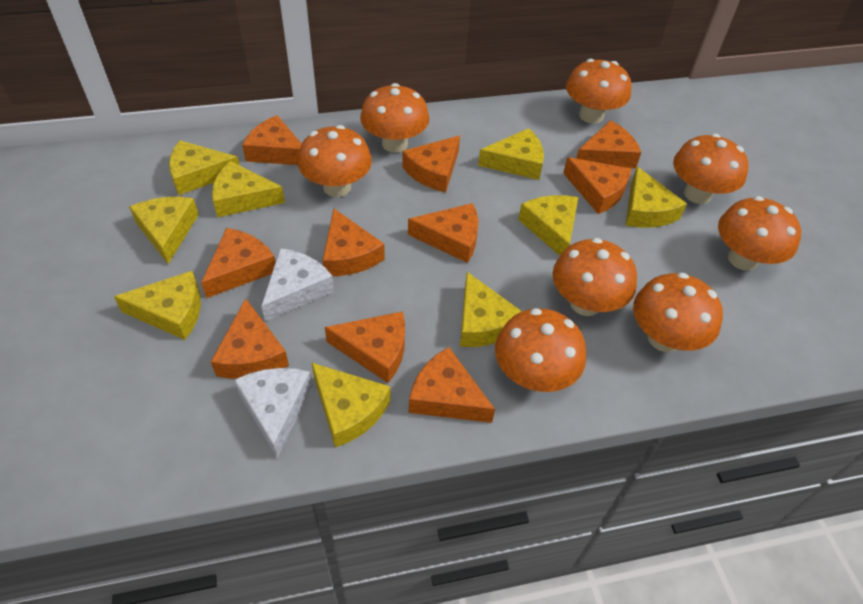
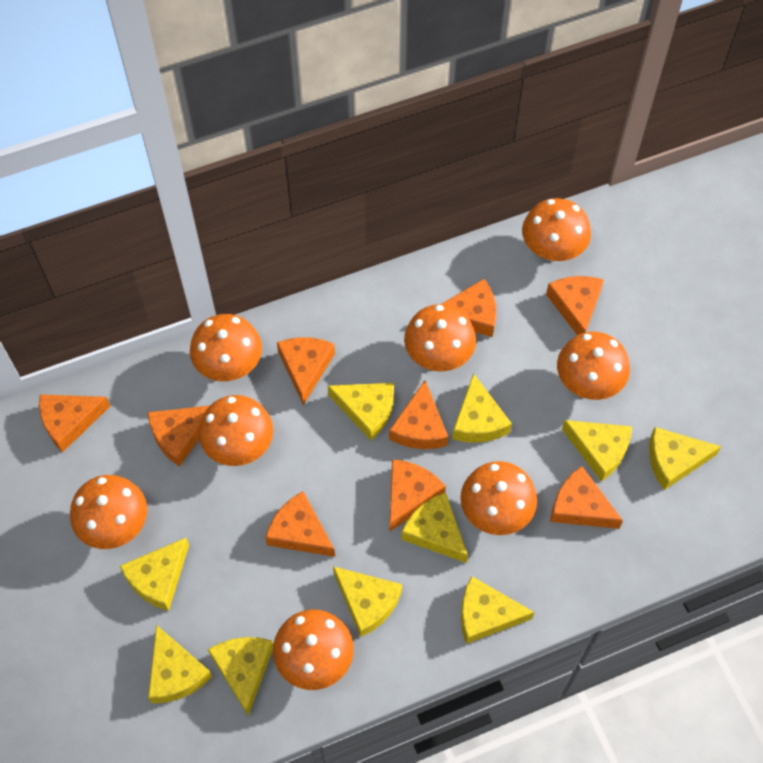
orange cheese: [201,228,275,298] [211,299,289,379] [242,115,302,165] [322,209,385,276] [325,311,405,383] [402,136,460,192] [408,203,478,263] [409,347,495,423] [563,157,631,214] [576,120,641,168] = 10 -> [39,394,110,453] [148,405,210,467] [265,491,335,557] [277,337,335,405] [389,380,448,449] [389,459,446,532] [442,279,496,337] [546,276,604,335] [550,466,623,529] = 9
white cheese: [234,368,313,458] [261,248,334,321] = 2 -> none = 0
yellow cheese: [114,271,201,340] [129,197,199,264] [169,140,239,195] [212,161,285,217] [311,362,391,448] [460,272,522,347] [478,128,544,180] [518,195,578,256] [626,167,687,228] = 9 -> [120,538,189,611] [148,625,212,703] [208,637,273,716] [328,383,394,440] [333,567,402,637] [401,492,468,563] [452,373,512,443] [461,576,535,644] [562,420,632,482] [649,427,722,490] = 10

